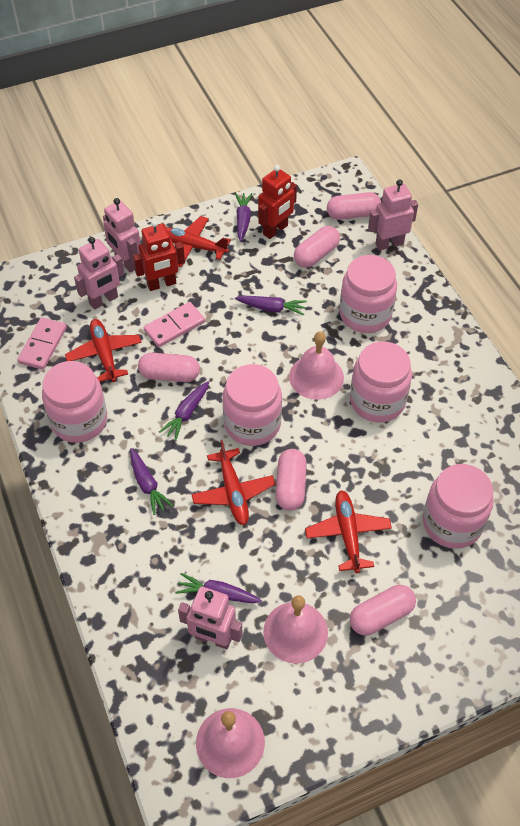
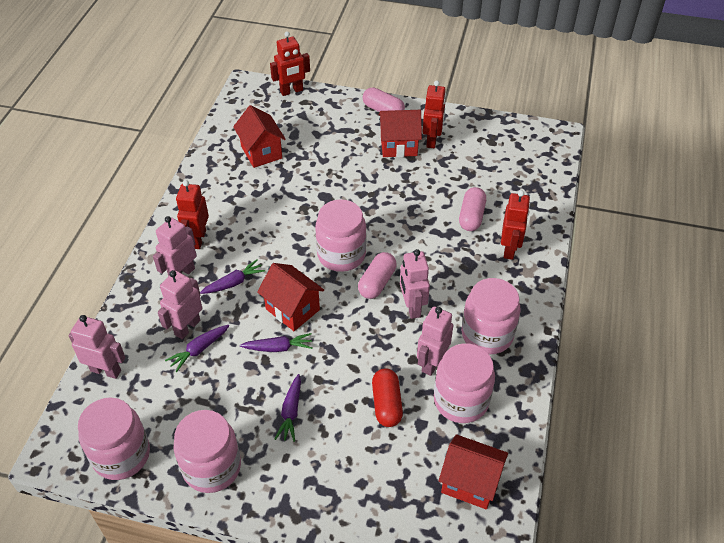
pink bell: [196,708,265,778] [263,595,328,664] [289,332,344,400] = 3 -> none = 0
pink capsule: [138,353,200,382] [276,449,307,511] [294,226,340,268] [327,192,381,220] [350,585,416,635] = 5 -> [358,252,397,299] [363,87,405,112] [459,187,486,231] = 3
pink domino: [17,317,67,370] [144,302,205,347] = 2 -> none = 0
pink robot: [74,237,125,310] [103,198,141,272] [178,587,243,649] [368,179,418,251] = 4 -> [69,315,125,379] [153,216,197,277] [158,270,202,339] [400,249,430,319] [417,306,453,376] = 5
purple carrot: [130,448,173,515] [159,381,209,441] [175,573,262,603] [235,193,252,242] [235,296,307,315] = 5 -> [165,325,229,372] [200,260,265,294] [240,333,312,352] [275,374,301,442] = 4
red capsule: none = 0 -> [372,368,403,427] = 1
red house: none = 0 -> [233,105,286,168] [257,263,324,331] [379,110,422,157] [439,434,508,510] = 4
red plane: [65,319,142,382] [166,216,231,267] [191,440,275,525] [305,490,392,573] = 4 -> none = 0
red robot: [133,220,185,291] [258,165,297,239] = 2 -> [176,180,209,249] [270,31,310,96] [423,81,446,148] [501,190,530,260] = 4

